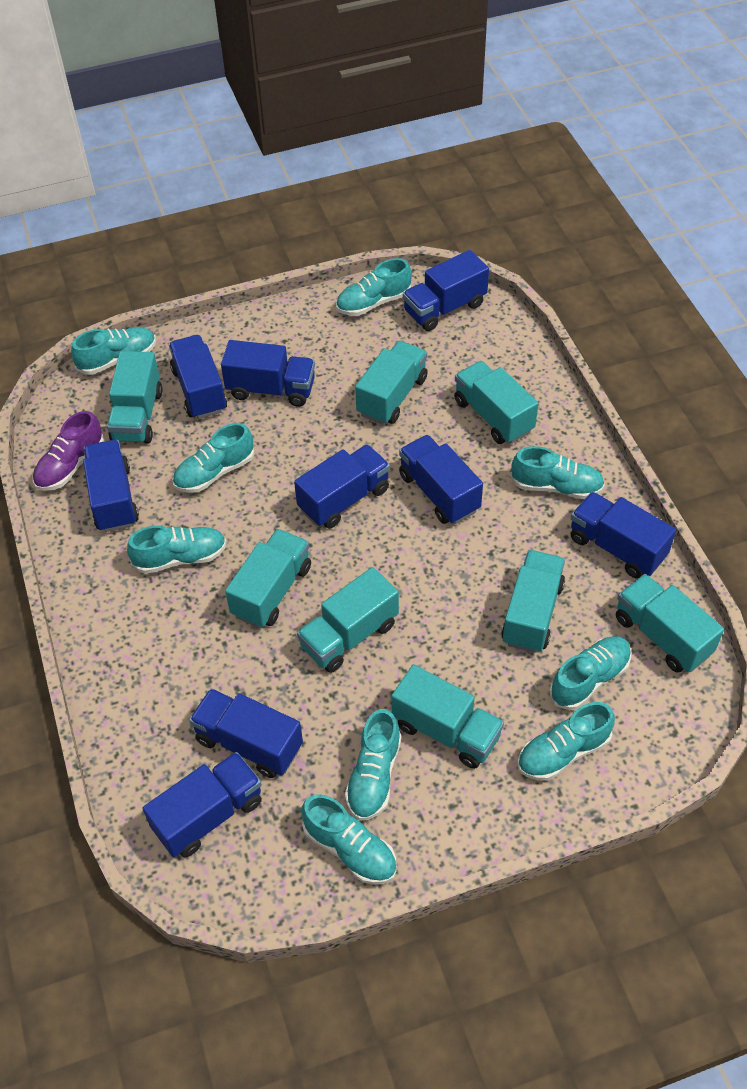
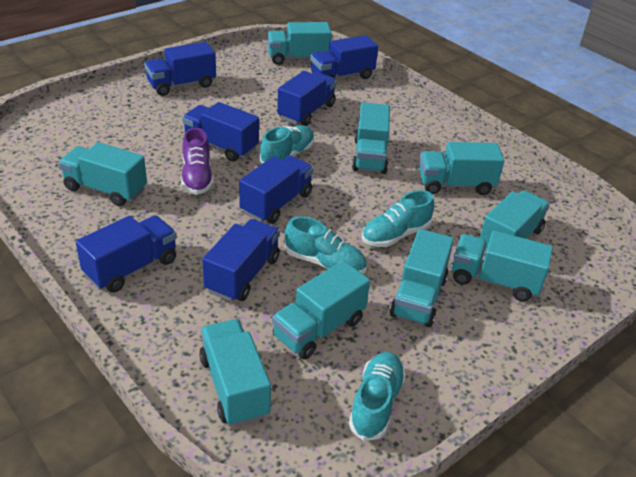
blue truck: [83,440,139,532] [143,752,262,857] [169,335,227,419] [189,688,303,778] [221,340,315,407] [294,444,390,529] [399,435,483,524] [403,250,489,331] [571,492,676,579] = 9 -> [76,215,177,292] [144,42,216,96] [182,102,259,161] [202,219,280,302] [239,156,313,224] [277,71,337,126] [310,35,378,79] = 7
turquoise shoe: [71,327,156,375] [127,526,227,574] [173,423,254,493] [301,794,397,885] [336,258,412,316] [345,709,401,821] [511,446,605,499] [517,702,615,781] [549,636,631,710] = 9 -> [259,125,314,164] [285,216,367,274] [349,352,406,441] [362,190,434,247] = 4
turquoise truck: [107,351,162,444] [225,529,311,628] [297,567,399,673] [355,341,428,425] [391,665,504,769] [454,361,538,444] [501,550,565,653] [616,574,724,672] = 8 -> [59,142,147,206] [199,319,271,426] [267,22,332,65] [272,260,370,360] [352,102,390,174] [390,229,454,327] [419,142,504,195] [452,231,553,302] [480,190,550,251] = 9

